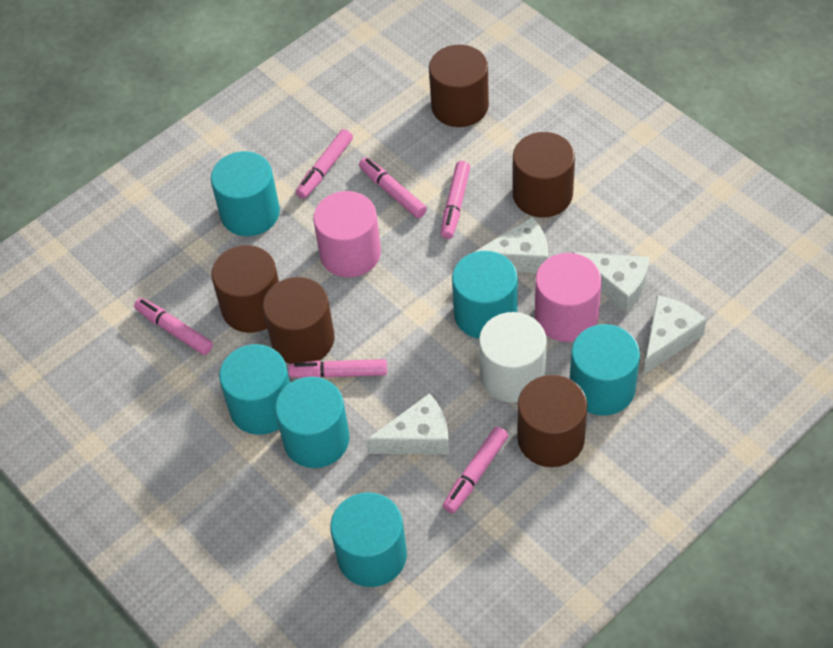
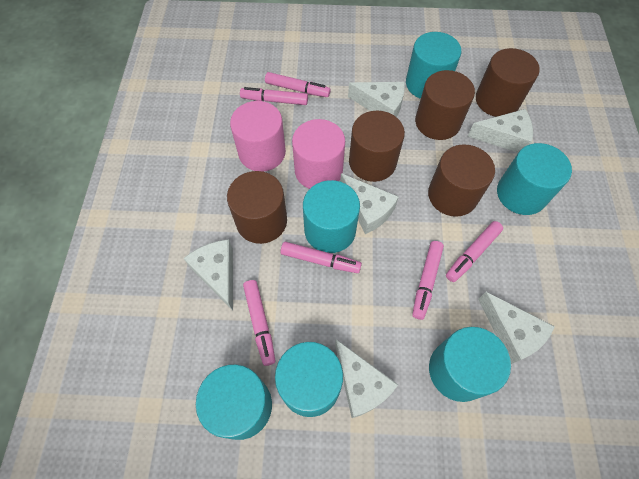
white cheese: [366,393,449,455] [475,217,548,273] [572,252,649,313] [643,295,707,375] = 4 -> [184,239,233,310] [335,340,398,418] [340,173,399,234] [348,82,405,117] [468,109,533,153] [478,292,555,364] = 6
white cylinder: [479,312,547,403] = 1 -> none = 0

